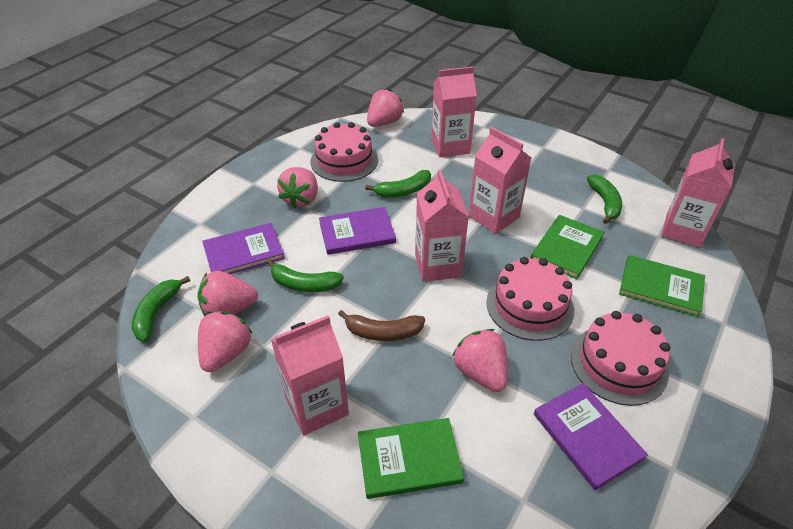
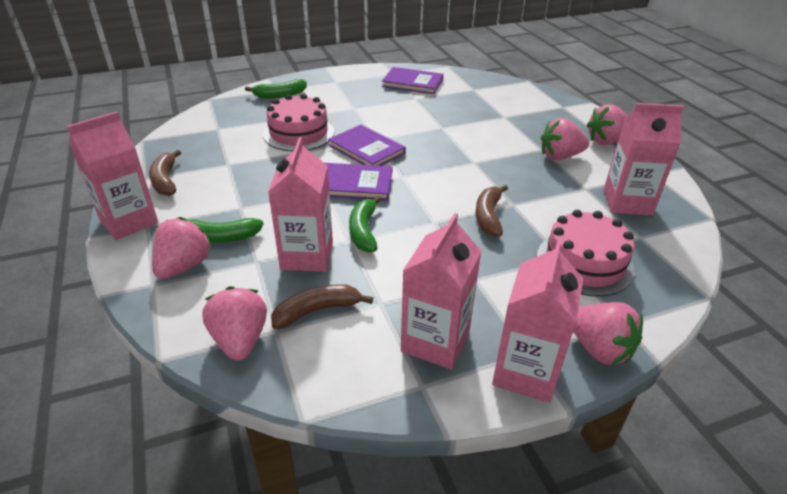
brown banana: [338,310,425,341] = 1 -> [149,150,181,196] [271,284,373,329] [475,185,508,237] = 3
green banana: [132,276,190,342] [267,260,344,292] [365,170,431,197] [587,174,622,224] = 4 -> [176,218,263,243] [245,79,307,99] [349,196,382,253] = 3
green book: [358,418,464,499] [530,215,604,279] [619,255,705,317] = 3 -> none = 0
pink cake: [311,122,378,182] [486,257,574,341] [571,311,670,406] = 3 -> [263,94,334,151] [537,210,635,297] = 2

